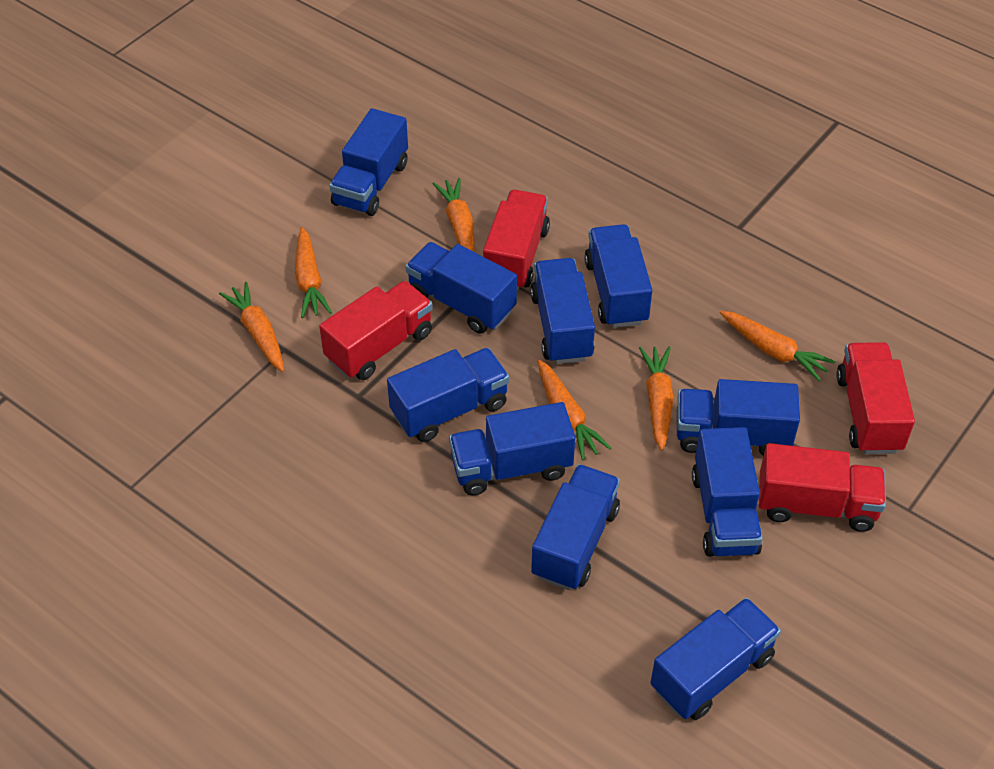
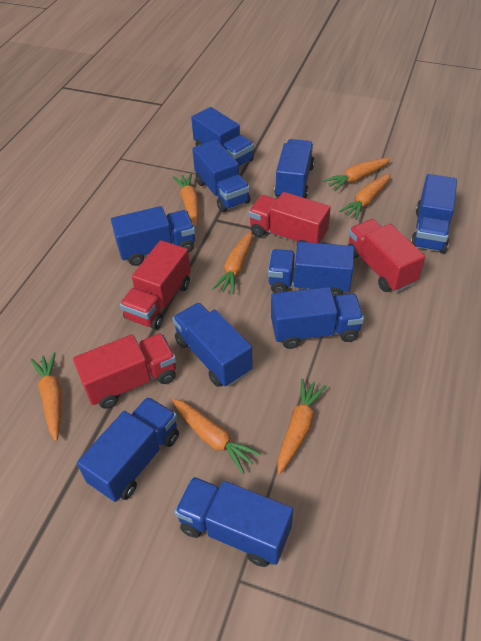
orange carrot: [219,282,284,372] [295,227,332,318] [432,178,475,252] [538,360,611,460] [639,347,674,451] [720,311,835,382] = 6 -> [30,352,62,441] [172,398,261,474] [173,173,199,227] [212,231,253,294] [277,378,327,474] [323,158,391,191] [339,173,391,220] = 7

